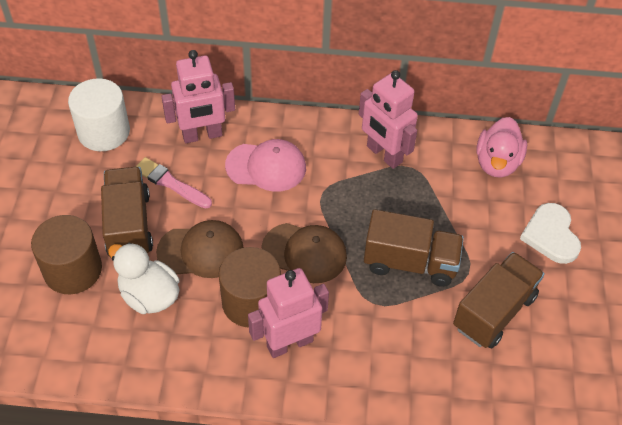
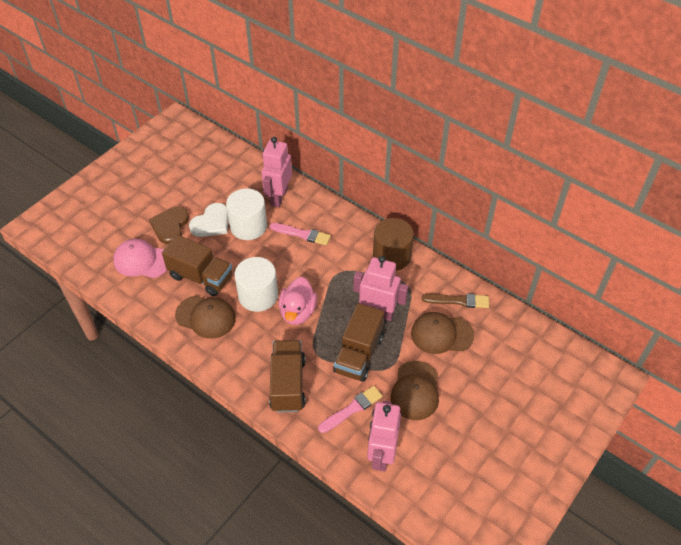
brown brush: none = 0 -> [422,293,489,308] = 1
brown cap: [156,220,244,278] [262,223,347,283] = 2 -> [175,296,236,339] [391,361,439,420] [411,312,474,354] = 3
brown cylinder: [31,215,102,294] [219,247,281,328] = 2 -> [373,218,414,271] = 1
brown heart: none = 0 -> [149,206,189,244] = 1
pink brush: [135,157,212,209] = 1 -> [270,223,331,245] [318,386,383,433] = 2
white cylinder: [68,78,130,151] = 1 -> [226,188,267,240] [234,257,278,312] = 2
white duck: [108,243,180,314] = 1 -> none = 0

